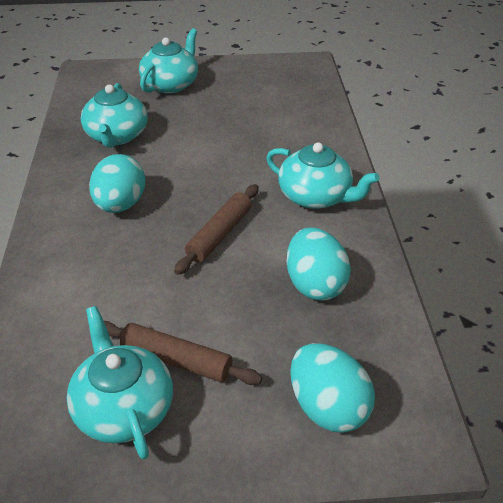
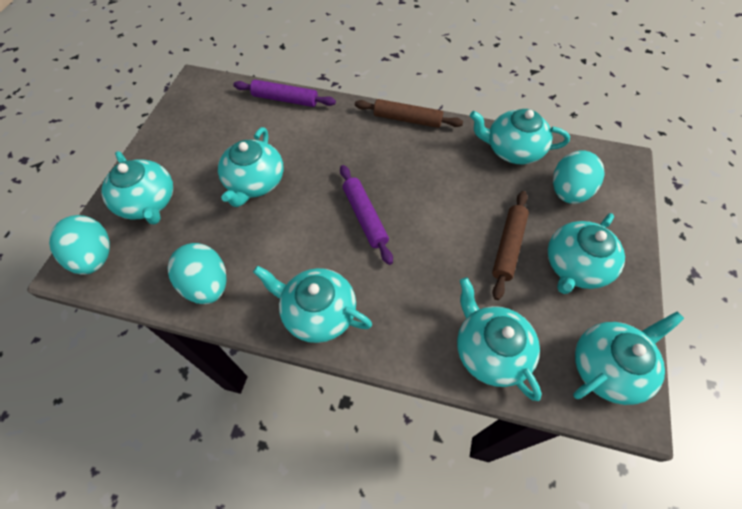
purple rolling pin: none = 0 -> [233,80,336,107] [340,165,393,265] = 2
turquoise teapot: [66,306,173,459] [81,83,148,148] [139,28,198,93] [266,142,380,209] = 4 -> [101,151,173,225] [218,127,284,207] [253,266,372,343] [457,277,542,401] [470,109,570,164] [548,213,625,294] [573,312,684,405] = 7

